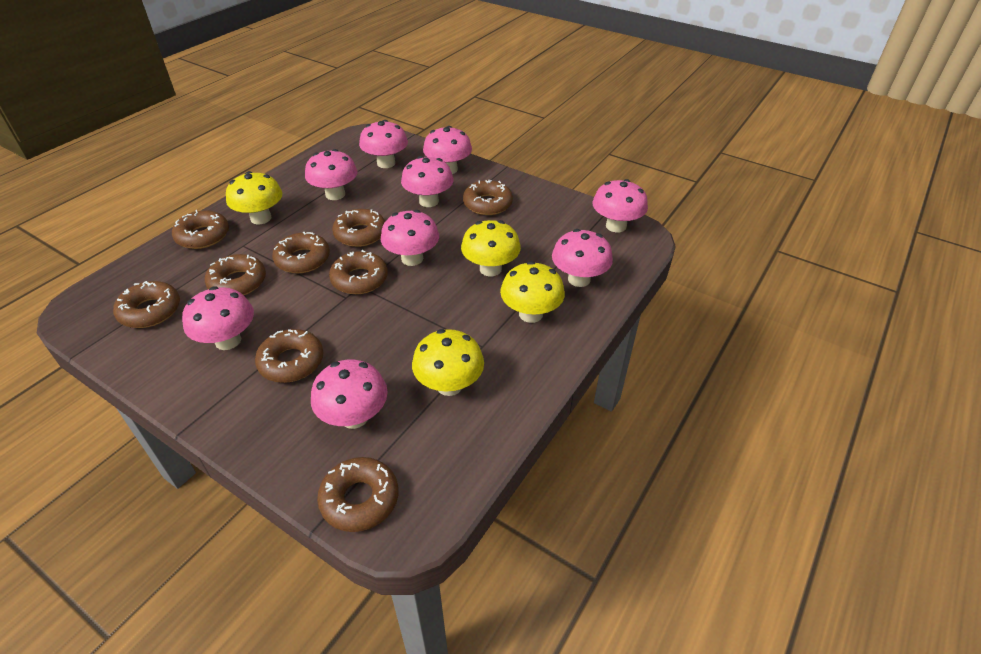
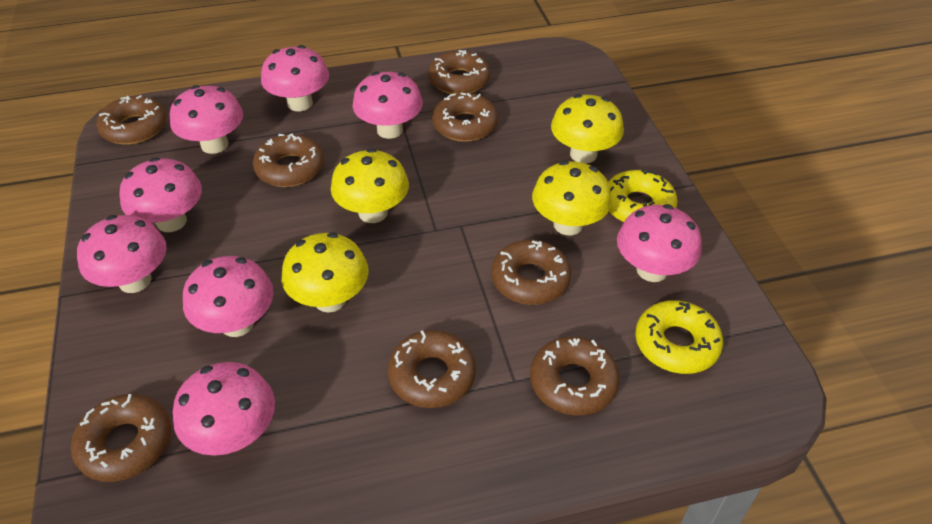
brown donut: [113,281,180,328] [172,210,229,249] [205,254,266,295] [255,329,323,383] [272,232,330,273] [317,457,398,532] [329,250,388,294] [332,209,385,247] [463,180,513,215] = 9 -> [71,394,171,482] [96,95,166,145] [253,133,324,187] [387,330,476,408] [428,50,490,94] [432,93,498,142] [491,240,571,305] [530,336,620,415] = 8
pink mushroom: [182,286,254,350] [305,149,357,200] [311,360,388,429] [359,120,408,168] [381,210,439,266] [401,156,454,207] [423,126,472,174] [552,229,613,287] [593,179,648,232] = 9 -> [77,215,167,293] [119,157,202,232] [170,85,243,154] [173,362,275,456] [183,256,274,337] [261,45,329,111] [353,72,423,139] [617,204,702,282] = 8
yellow donut: none = 0 -> [608,169,678,222] [635,300,723,374] = 2

